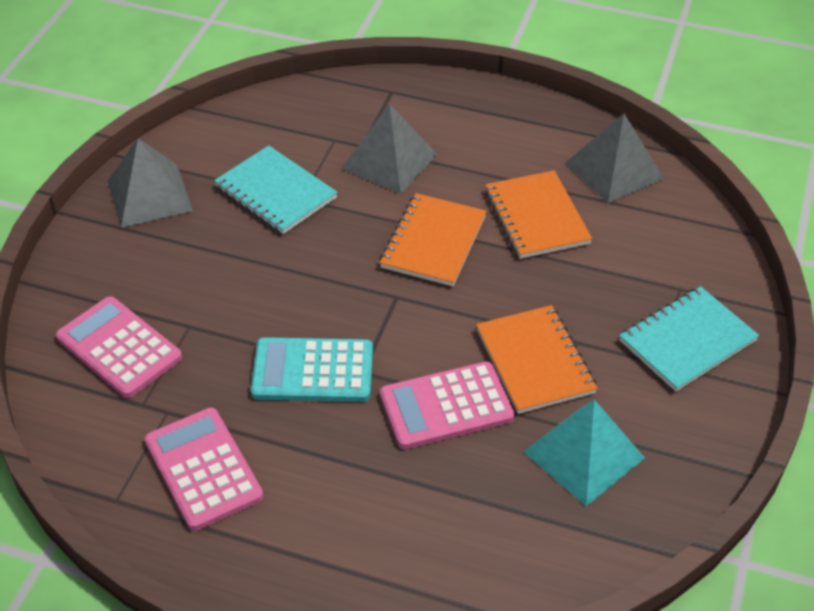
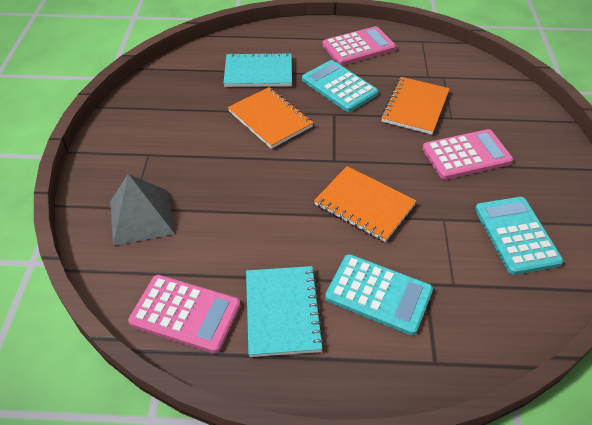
grey pyramid: [108,138,193,228] [341,104,437,194] [565,113,664,204] = 3 -> [110,174,175,246] = 1
turquoise calculator: [251,337,373,402] = 1 -> [302,60,378,112] [325,254,433,336] [475,197,563,275] = 3
turquoise pyramid: [523,399,645,506] = 1 -> none = 0

